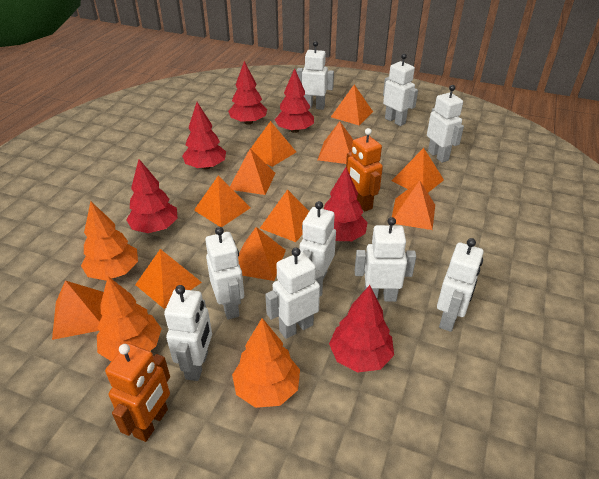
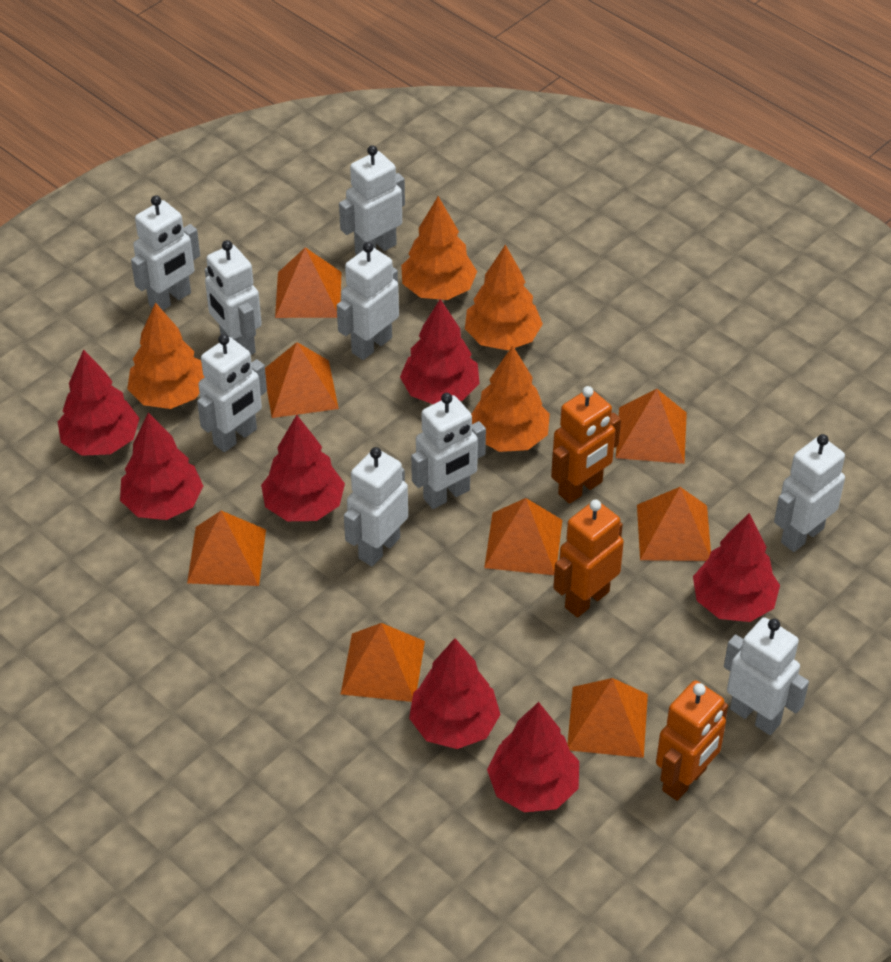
orange pyramid: [52,280,104,340] [135,249,202,309] [194,176,250,227] [230,149,276,195] [238,227,286,281] [251,121,296,167] [260,189,309,242] [318,121,353,164] [331,84,373,125] [392,148,444,192] [392,180,435,230] = 11 -> [187,511,266,586] [265,342,339,418] [275,247,342,318] [341,623,425,702] [484,498,562,575] [567,678,648,758] [616,389,687,464] [637,487,711,561] = 8
orange robot: [105,344,170,442] [346,128,383,211] = 2 -> [551,386,621,504] [553,499,624,617] [656,680,728,801] = 3
orange tree: [81,201,138,281] [97,276,162,362] [232,318,300,408] = 3 -> [127,302,204,409] [401,196,477,300] [465,245,543,350] [471,345,550,452] = 4
red tree: [126,159,178,233] [182,102,226,170] [228,61,267,125] [275,68,314,133] [324,167,368,241] [329,285,394,372] = 6 -> [58,349,140,456] [120,412,203,520] [261,415,345,521] [400,299,480,404] [409,638,501,749] [487,702,579,812] [693,513,780,622] = 7

